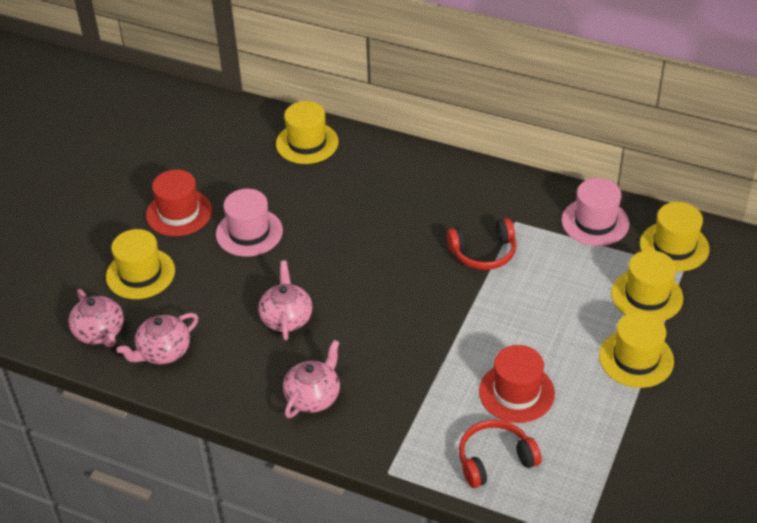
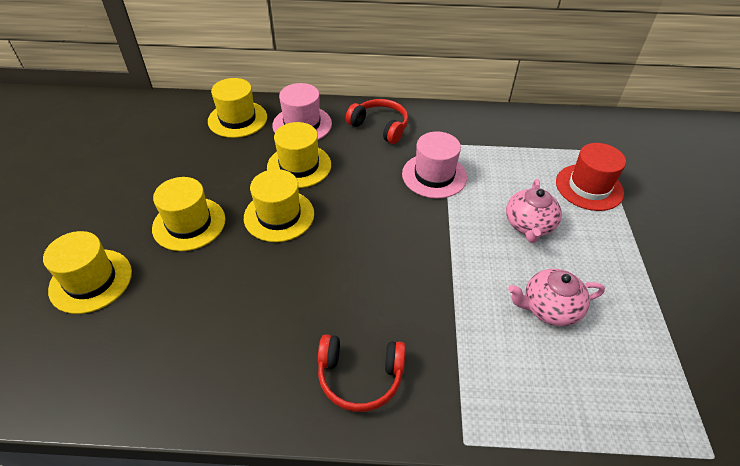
pink teapot: [68,289,124,347] [116,313,198,364] [258,261,313,341] [283,340,340,418] = 4 -> [506,179,562,243] [508,269,605,326] = 2
red hat: [146,170,212,236] [479,345,555,423] = 2 -> [556,143,626,211] = 1

